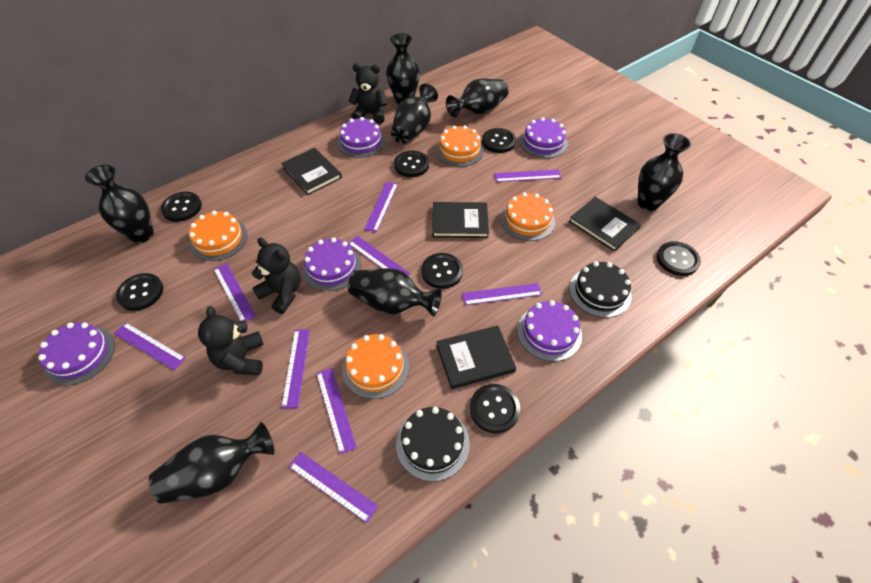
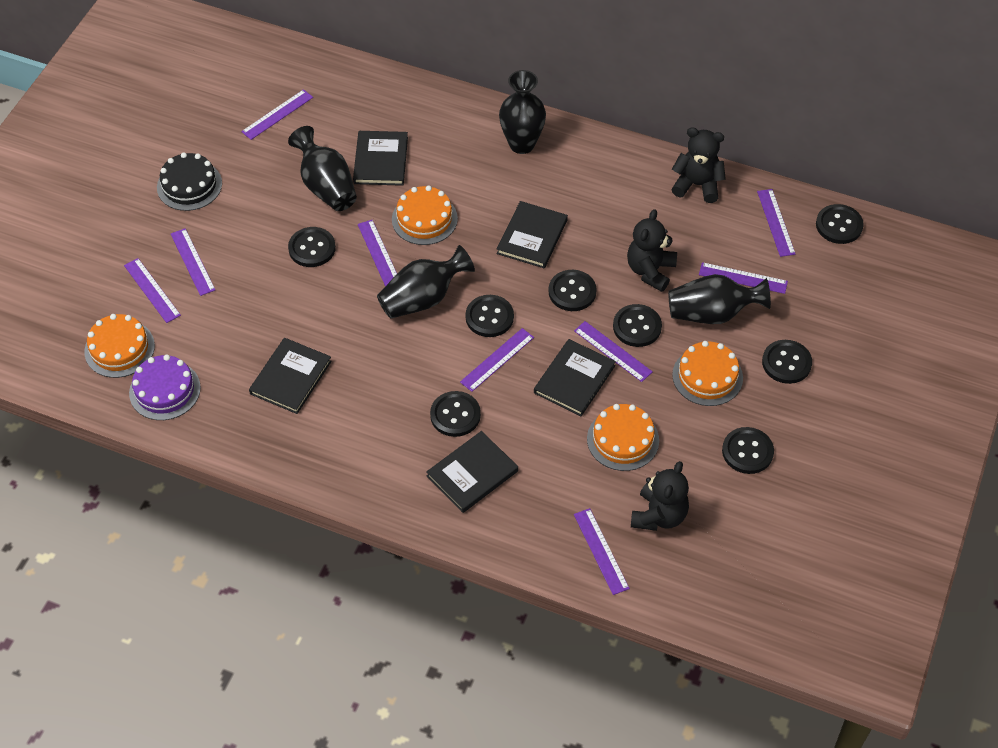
black book: [281,148,342,195] [432,202,489,238] [436,325,516,389] [569,197,641,252] = 4 -> [249,338,332,414] [353,131,408,186] [426,431,518,513] [497,201,568,268] [534,339,616,416] = 5
black button: [116,273,163,311] [161,192,202,222] [394,151,429,177] [421,253,463,289] [470,384,520,433] [482,128,516,153] [657,241,701,276] = 7 -> [288,227,336,267] [430,391,481,437] [465,295,514,337] [548,270,597,311] [613,304,662,347] [722,427,774,474] [762,340,812,384] [816,204,864,244] = 8
black cake: [396,407,470,481] [570,261,632,318] = 2 -> [157,152,222,211] = 1
black vase: [85,165,154,243] [149,422,274,504] [348,268,442,317] [386,33,420,105] [391,84,438,144] [446,79,509,117] [638,133,691,211] = 7 -> [288,126,357,211] [377,245,475,319] [499,70,546,154] [668,274,771,324] = 4
purple cake: [38,322,115,385] [302,237,361,291] [337,117,385,158] [517,300,582,362] [520,117,568,158] = 5 -> [129,354,201,420] = 1

